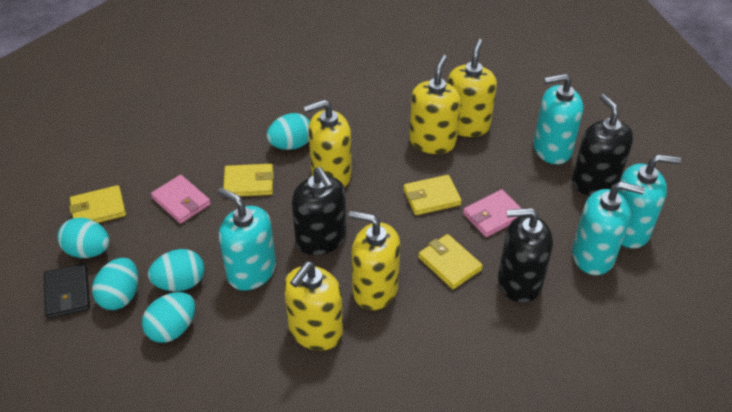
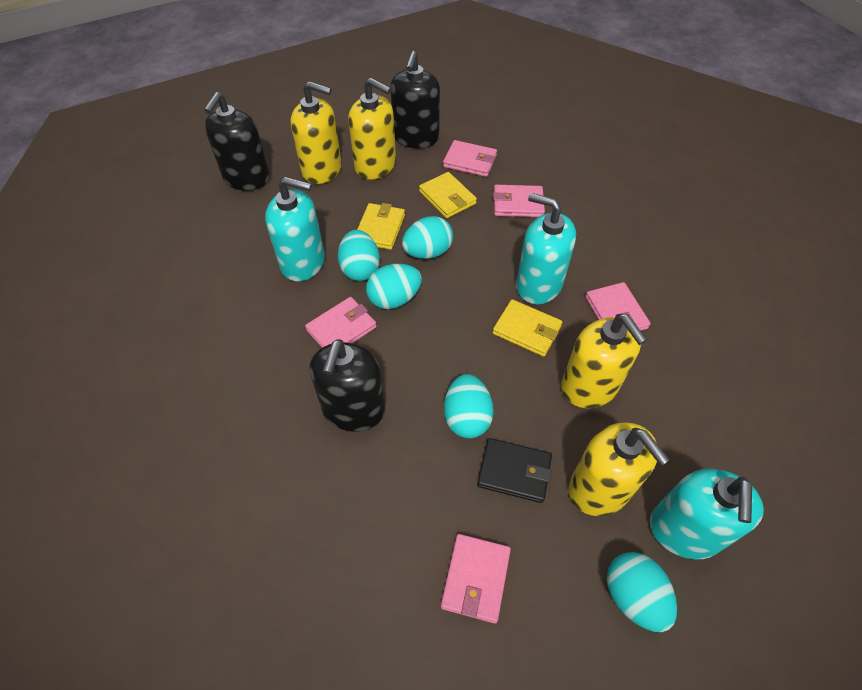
pink wallet: [151,175,211,224] [463,189,522,237] = 2 -> [305,297,377,348] [441,534,511,624] [443,140,497,177] [493,185,545,217] [585,282,651,331] = 5
turquoise soap dispenser: [218,188,276,290] [533,73,583,164] [572,181,645,275] [618,155,681,248] = 4 -> [265,177,325,282] [516,193,576,304] [650,469,764,559] = 3
yellow soap dispenser: [284,262,343,351] [303,99,352,187] [348,211,400,310] [409,55,461,154] [448,39,497,137] = 5 -> [291,81,342,184] [348,78,396,180] [561,314,647,408] [569,422,670,516] = 4
yellow wallet: [69,185,126,223] [223,164,274,196] [403,175,462,215] [418,234,483,289] = 4 -> [357,203,405,250] [419,172,477,218] [492,299,562,357] = 3

